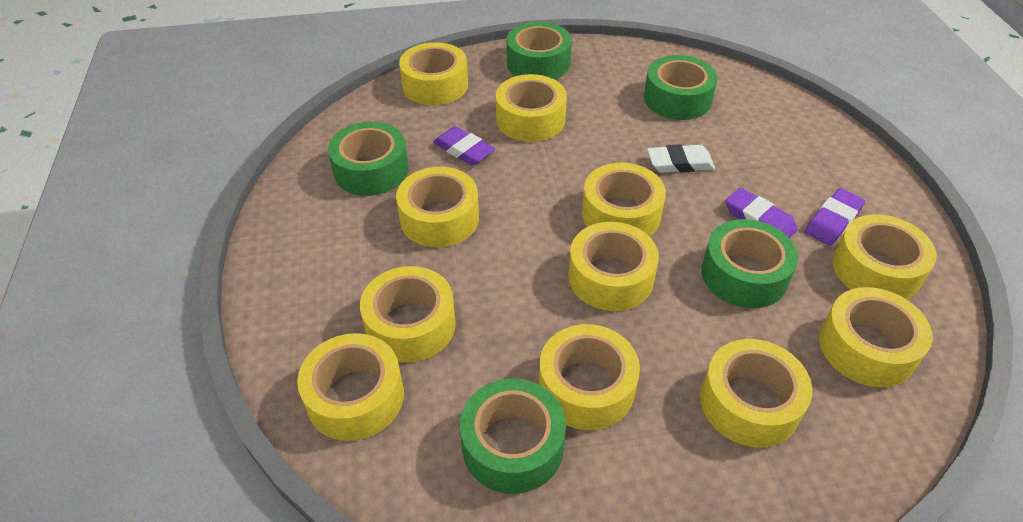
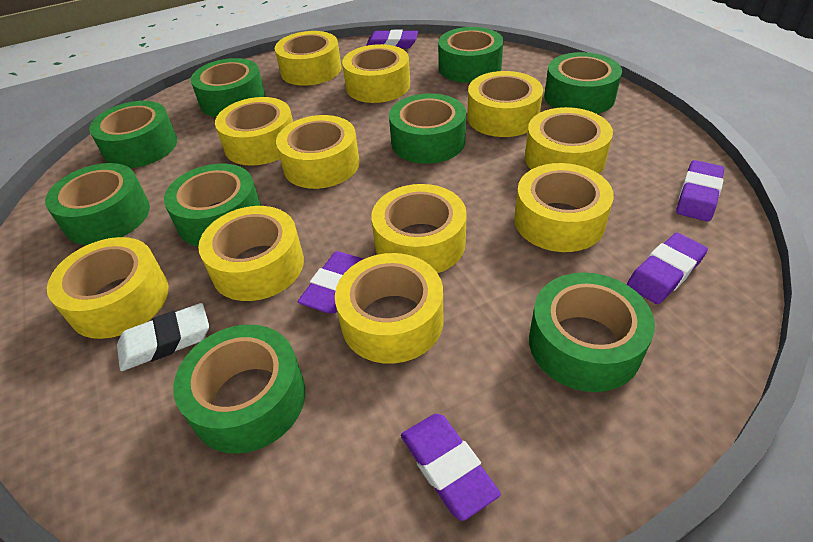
green tape: [328,122,409,196] [460,379,566,494] [506,22,572,80] [644,55,718,120] [701,219,798,308] = 5 -> [45,163,150,245] [89,101,177,168] [164,164,261,246] [173,325,305,454] [191,58,265,117] [389,93,466,164] [438,27,503,83] [529,272,655,392] [544,52,622,114] = 9
purple eraser: [433,126,495,166] [725,188,798,238] [805,188,865,246] = 3 -> [298,251,363,314] [366,30,418,49] [401,414,501,521] [627,233,708,304] [676,160,724,222] = 5

